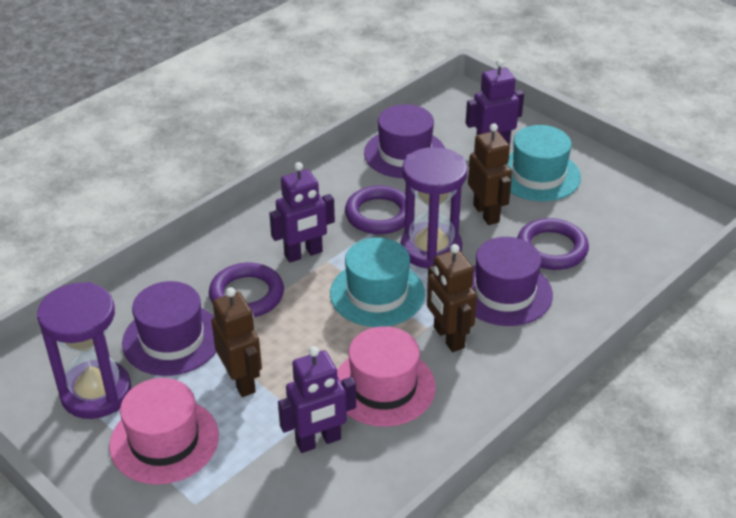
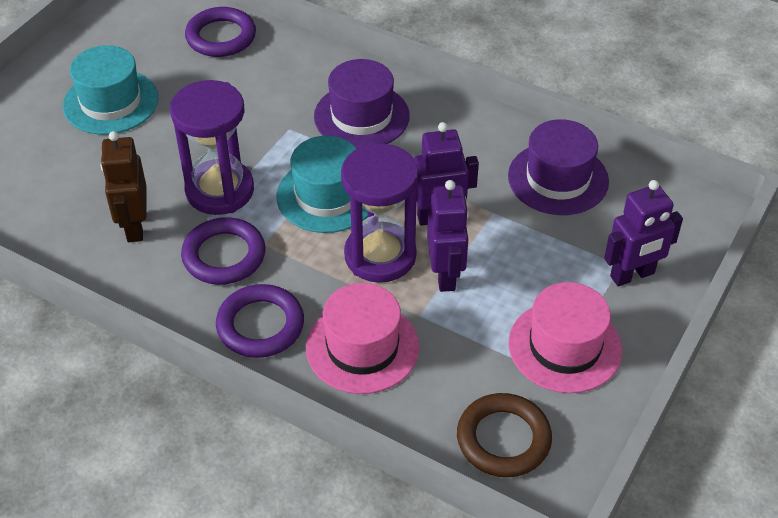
brown ring: none = 0 -> [457,393,552,477] = 1
brown robot: [211,287,262,397] [427,244,477,352] [468,123,512,225] = 3 -> [100,131,147,242] = 1
purple hat: [122,281,216,376] [364,104,445,178] [472,237,553,326] = 3 -> [314,59,410,149] [508,119,609,215] = 2

